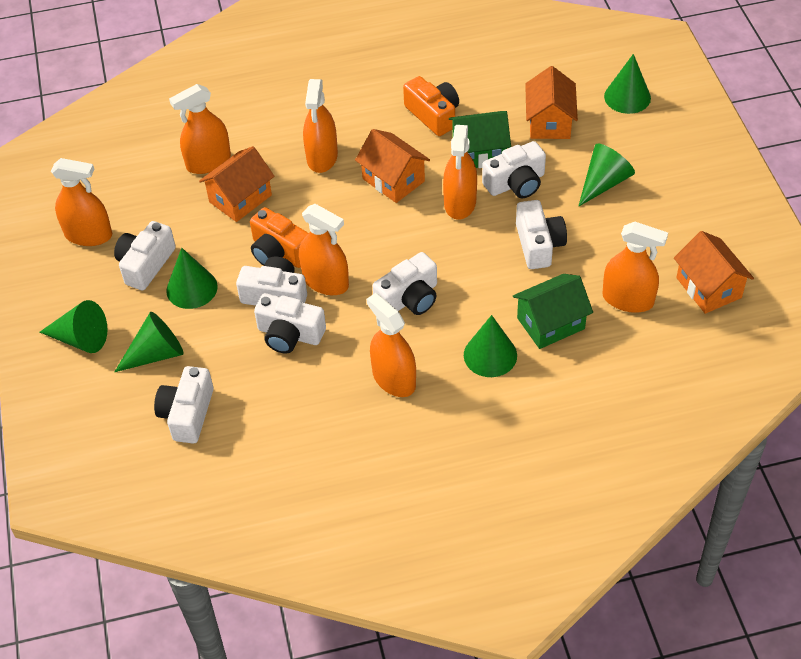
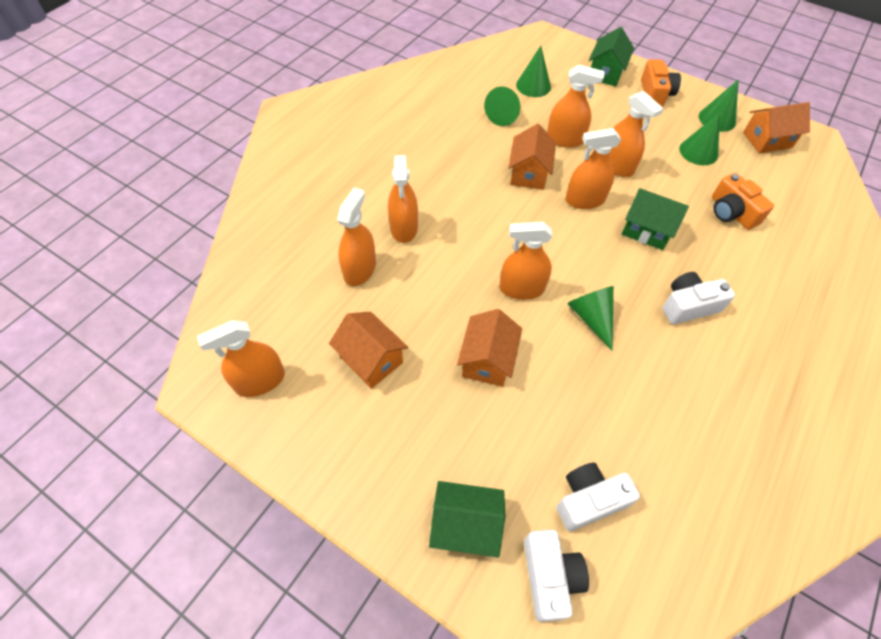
green cone: [40,300,107,353] [115,312,184,372] [166,248,218,309] [464,315,517,377] [578,143,635,207] [604,54,651,114] = 6 -> [484,86,520,126] [516,46,551,97] [567,286,614,350] [679,112,720,165] [699,79,739,132] = 5
green house: [449,111,511,168] [513,274,593,349] = 2 -> [429,481,505,558] [589,27,634,86] [622,188,689,250] = 3
white camera: [114,221,176,291] [154,366,214,444] [236,256,307,306] [254,293,326,353] [373,252,437,315] [482,141,546,198] [516,200,567,269] = 7 -> [524,530,589,622] [557,463,640,531] [662,272,735,324] = 3

